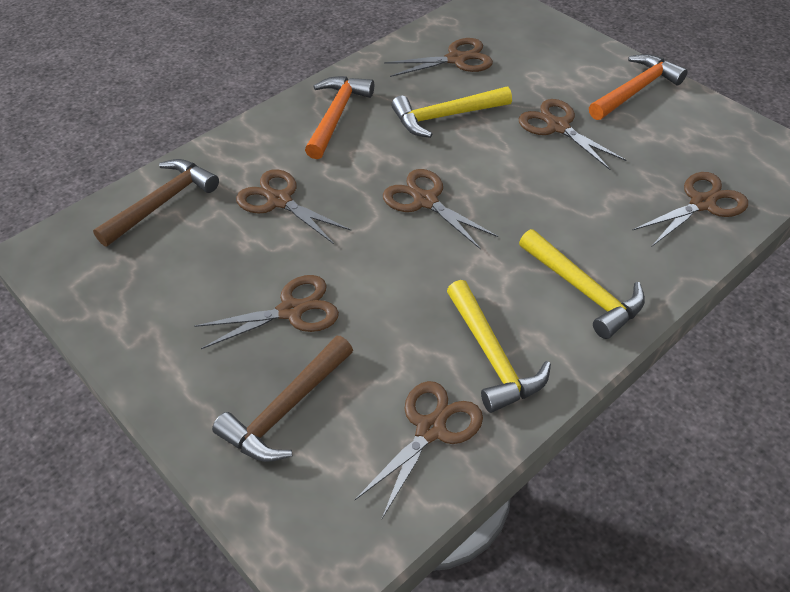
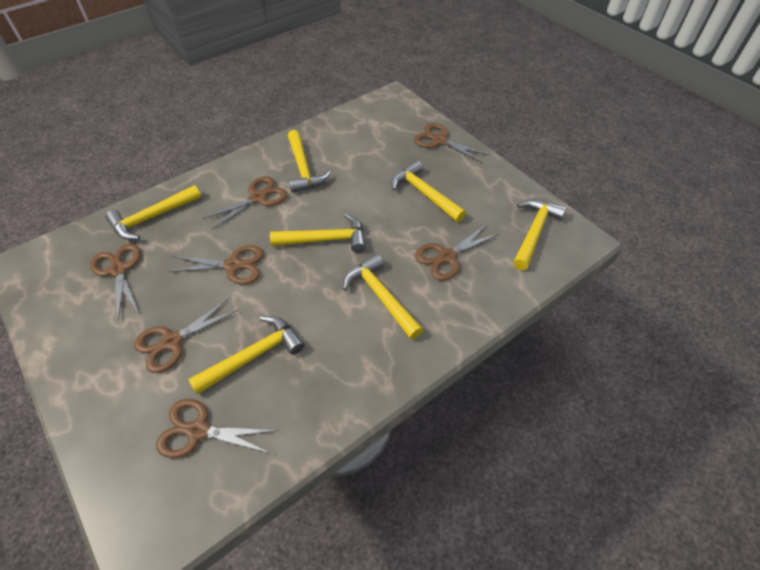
brown hammer: [93,159,219,247] [212,336,353,462] = 2 -> none = 0
orange hammer: [305,76,374,159] [589,54,688,120] = 2 -> none = 0
yellow hammer: [391,87,512,138] [447,280,551,413] [519,229,645,339] = 3 -> [105,185,201,240] [188,316,304,395] [270,213,366,253] [288,130,331,193] [343,254,423,339] [391,160,466,222] [513,199,566,270] = 7

